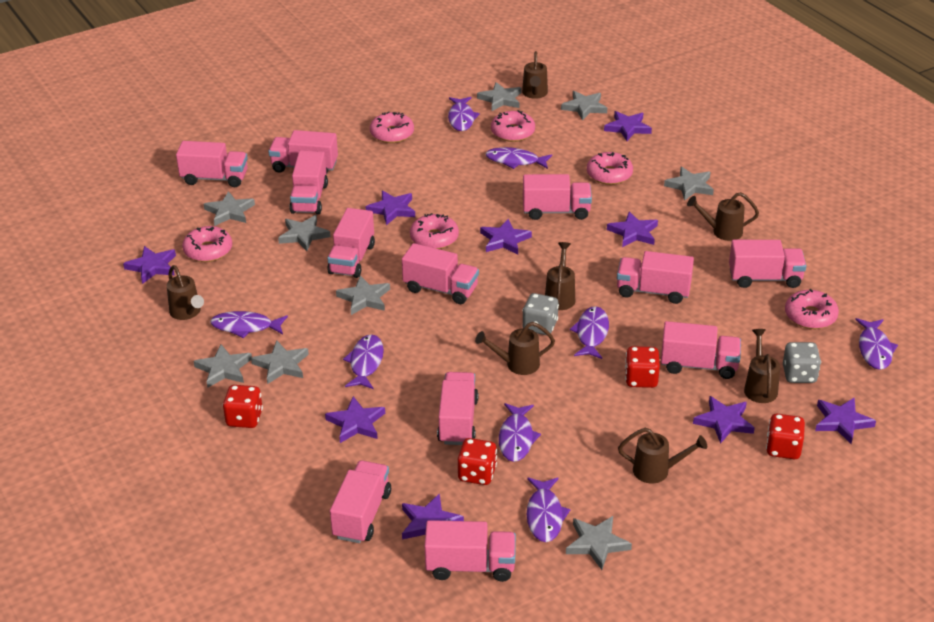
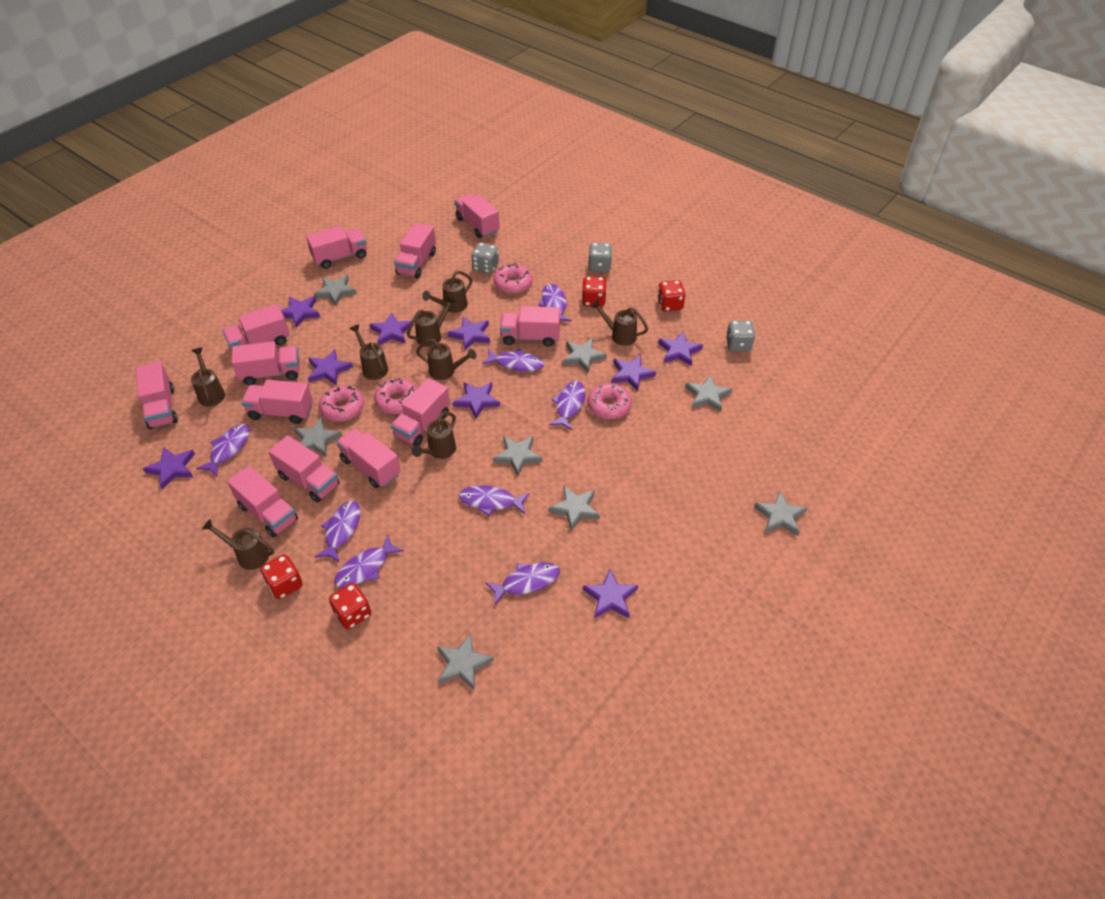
brown watering can: [167,265,204,320] [475,322,555,375] [522,51,548,99] [545,242,575,310] [618,428,707,484] [687,192,759,241] [744,329,780,403] = 7 -> [191,348,225,407] [202,519,274,570] [350,324,388,380] [407,296,456,347] [412,412,456,459] [416,338,476,380] [423,271,472,313] [591,300,648,346] = 8
grey dice: [522,293,559,335] [783,342,821,383] = 2 -> [471,242,499,274] [589,243,613,272] [726,320,755,352] = 3
grey star: [193,344,252,388] [204,191,255,226] [251,340,309,384] [278,215,331,251] [336,275,390,315] [477,82,521,111] [561,91,607,120] [566,516,632,570] [664,167,714,201] = 9 -> [294,417,342,457] [314,275,357,306] [437,633,494,690] [493,436,543,476] [549,486,600,530] [563,338,607,373] [685,375,732,412] [754,491,807,536] = 8
pink donut: [182,226,232,262] [370,111,414,143] [410,213,459,249] [491,110,535,142] [587,152,633,185] [785,289,839,329] = 6 -> [319,385,364,422] [374,378,417,414] [494,263,533,294] [587,383,632,419] = 4

